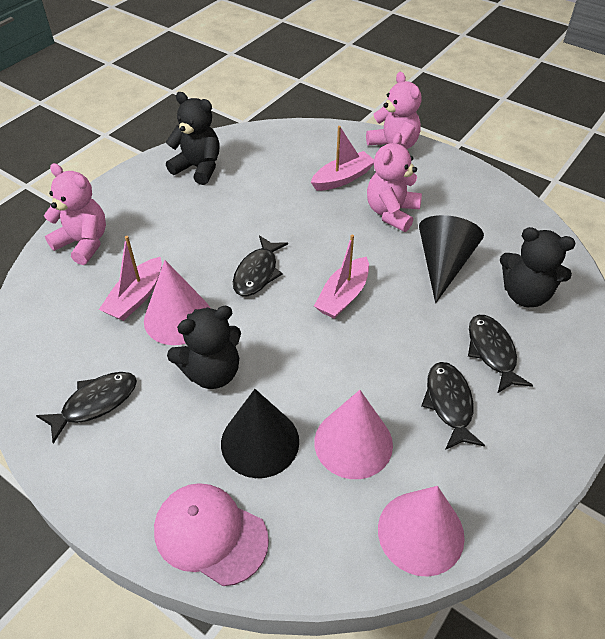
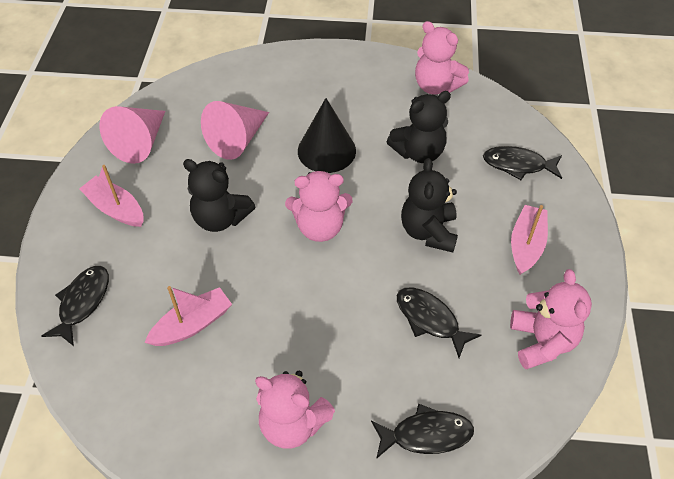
black cone: [221,389,299,478] [419,215,484,303] = 2 -> [298,98,356,173] = 1
pink cap: [154,483,269,586] = 1 -> none = 0
pink cone: [144,260,210,345] [314,390,393,479] [378,486,465,577] = 3 -> [99,106,165,164] [201,101,269,160] = 2
pink teddy bear: [44,163,106,265] [366,72,422,149] [367,132,422,232] = 3 -> [255,371,335,449] [285,170,353,242] [415,21,469,95] [510,269,592,369] = 4

